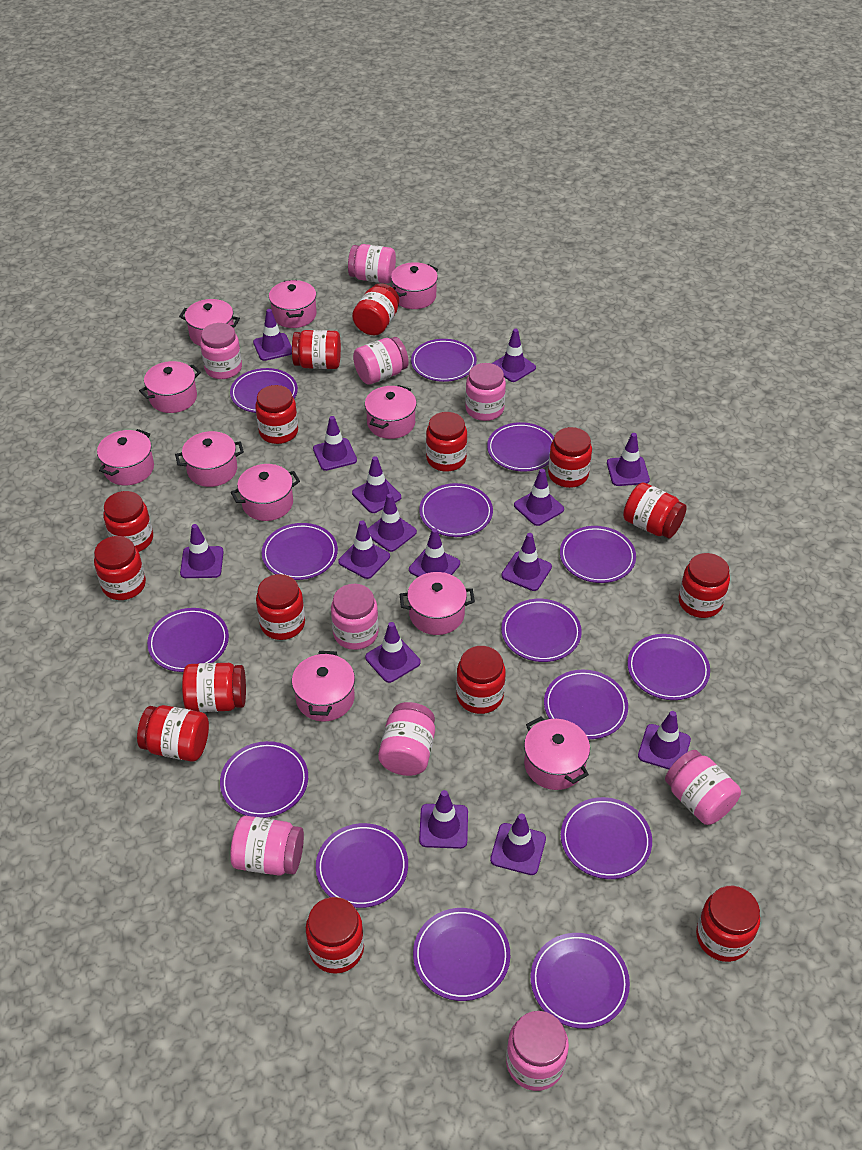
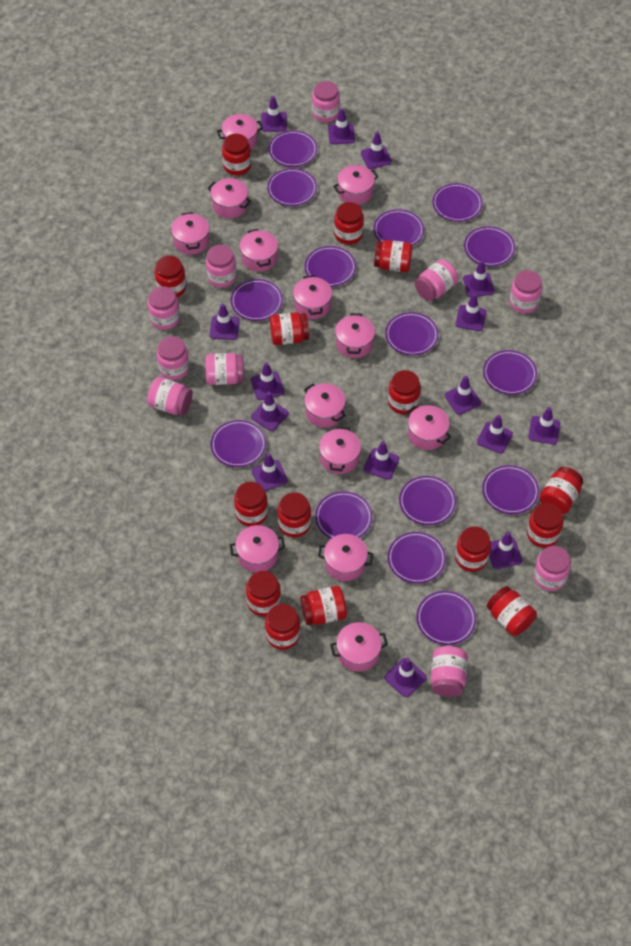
pink jar: [200,323,242,379] [230,816,304,876] [331,584,379,650] [348,244,396,284] [353,337,409,385] [378,702,435,776] [465,363,506,421] [506,1011,569,1091] [665,750,741,825] = 9 -> [147,377,193,415] [148,286,180,330] [157,336,190,380] [205,353,244,385] [206,245,237,288] [312,81,340,122] [415,260,458,301] [431,646,468,697] [509,270,542,313] [533,546,571,591] = 10
pink pot: [97,429,154,486] [139,361,201,413] [175,431,244,487] [179,299,240,346] [231,464,300,521] [269,280,317,328] [292,651,355,722] [365,385,417,439] [391,262,438,309] [400,572,475,635] [524,717,590,790] = 11 -> [171,212,209,255] [207,178,252,219] [217,114,263,150] [230,525,285,572] [240,229,278,272] [293,275,332,319] [304,383,346,428] [318,534,374,581] [319,426,361,474] [330,622,388,672] [333,165,379,205] [335,313,375,358] [406,405,451,450] = 13

